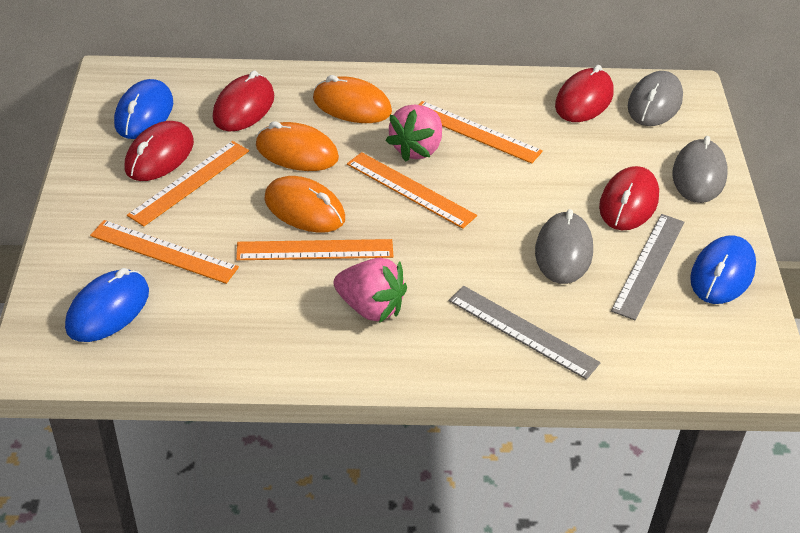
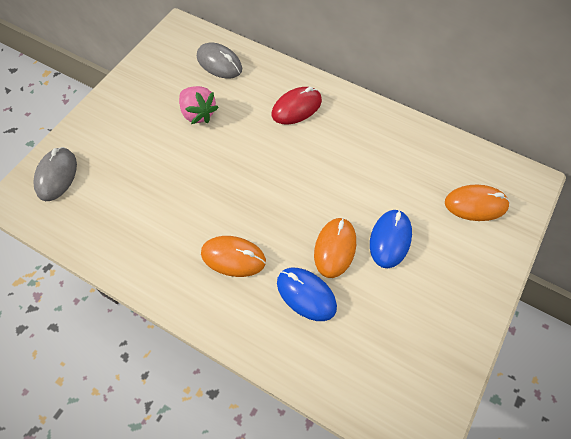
blue mouse: [65,268,149,342] [114,79,173,139] [690,236,756,304] = 3 -> [277,268,337,321] [370,210,412,268] = 2
grey mouse: [535,209,593,284] [628,71,683,126] [672,136,728,203] = 3 -> [34,147,77,201] [197,42,242,79] = 2
grey ruler: [449,286,601,380] [611,214,684,320] = 2 -> none = 0
orange ruler: [90,220,239,284] [127,141,249,227] [236,239,394,260] [347,152,477,229] [419,101,543,164] = 5 -> none = 0
pink strawberry: [334,258,407,323] [386,104,442,162] = 2 -> [179,86,219,124] = 1
red mouse: [125,121,194,181] [213,70,274,132] [555,65,614,122] [599,166,659,230] = 4 -> [272,87,322,125] = 1

